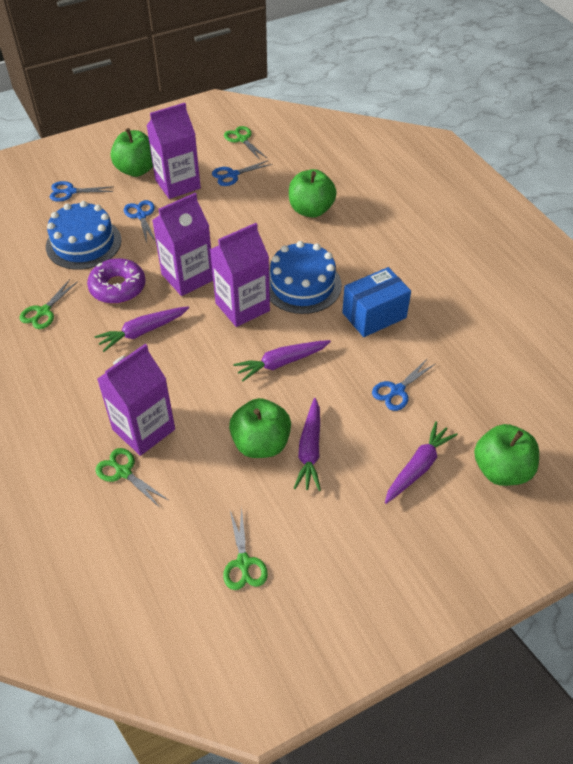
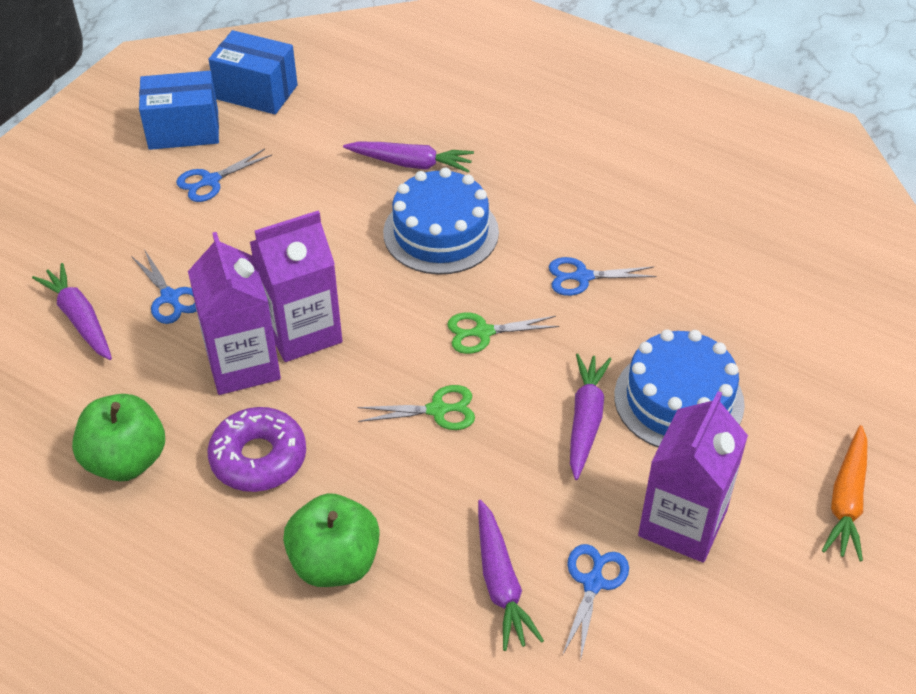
blue box: [342,267,411,337] = 1 -> [139,71,219,150] [208,30,298,114] = 2
green apple: [111,128,153,177] [229,398,291,458] [289,169,337,218] [474,424,539,486] = 4 -> [72,394,165,481] [283,493,380,587] = 2
green scissors: [19,279,78,329] [96,448,168,508] [223,508,268,590] [224,126,267,160] = 4 -> [358,385,475,430] [447,313,559,354] = 2
orange carrot: none = 0 -> [822,425,867,562] = 1
purple carton: [97,344,175,456] [146,103,201,199] [152,193,213,296] [210,223,270,327] = 4 -> [188,232,281,395] [250,211,342,362] [638,391,748,563] = 3

